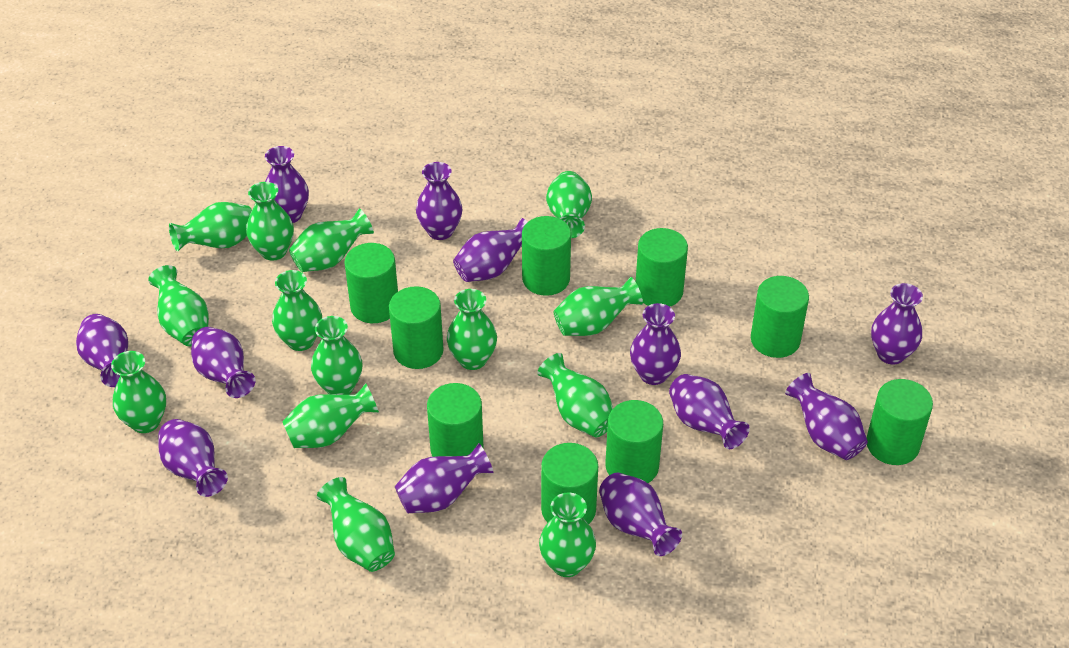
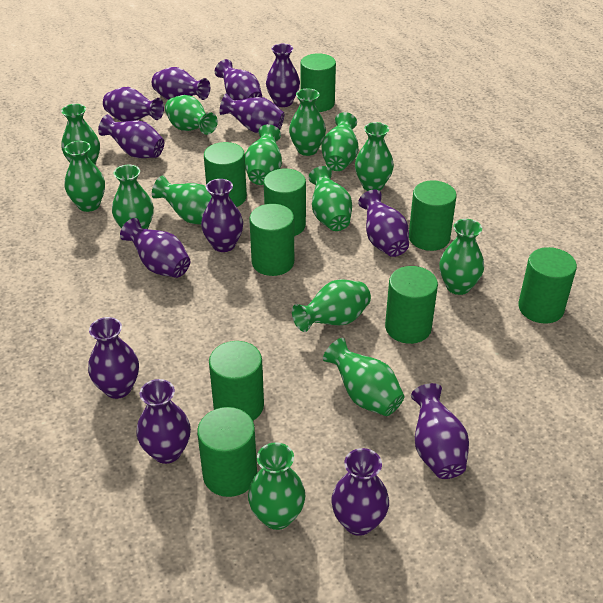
purple vase: [76,314,128,387] [158,419,228,497] [191,327,255,398] [265,146,309,223] [395,443,494,513] [416,162,462,240] [453,218,527,282] [599,473,682,556] [630,303,681,385] [669,374,750,449] [785,373,868,460] [871,283,923,364] = 12 -> [88,317,139,399] [98,114,164,158] [103,87,164,122] [120,218,190,278] [137,379,191,464] [152,67,210,100] [201,179,243,252] [215,59,262,100] [219,94,284,133] [266,44,300,107] [331,448,389,536] [358,189,409,257] [411,383,469,479] = 13

